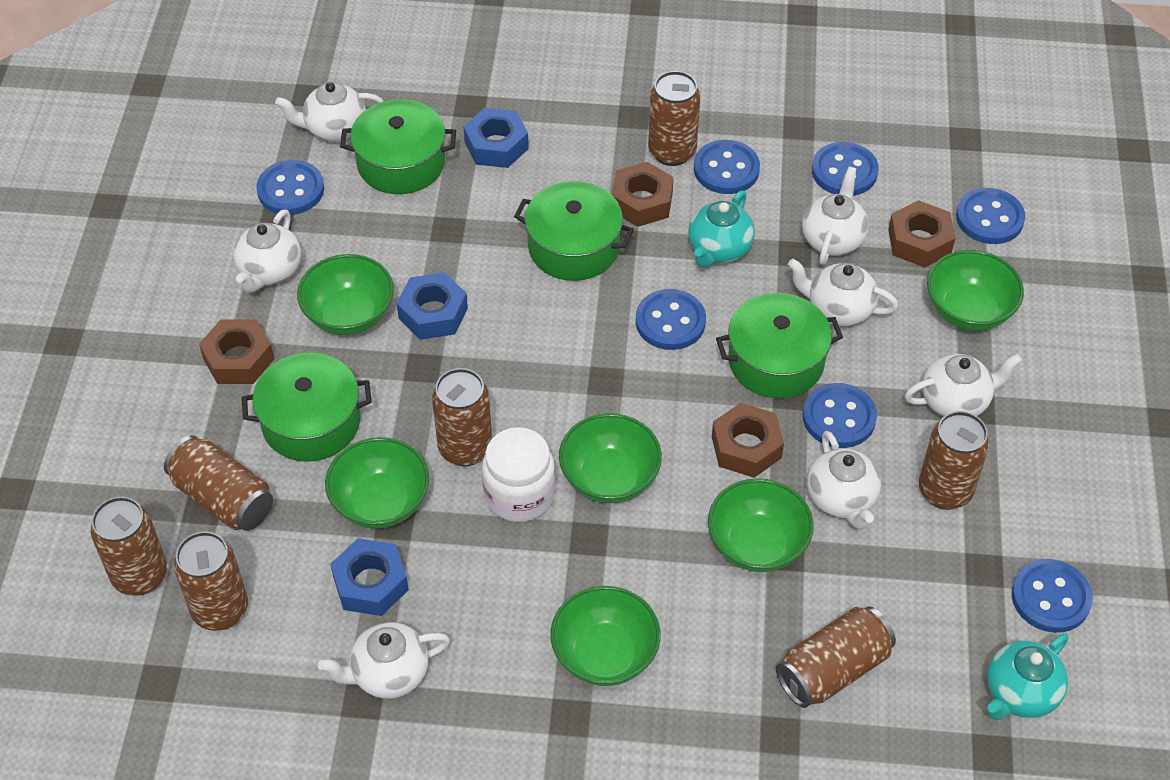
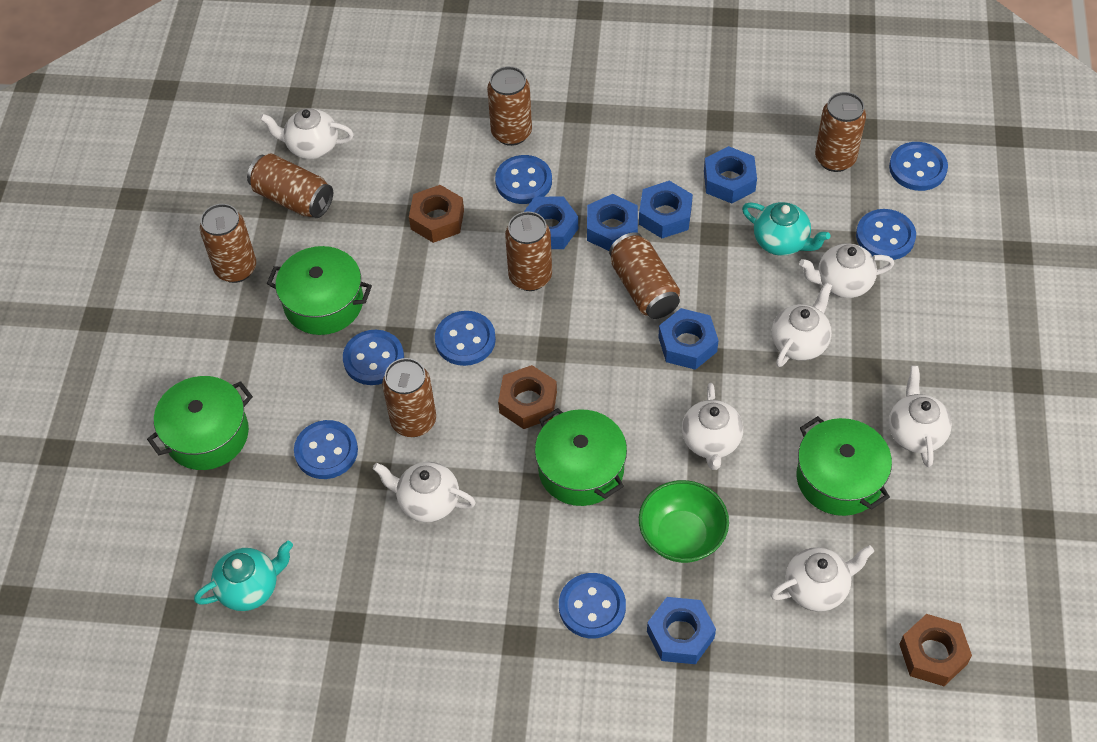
blue nut: [330,538,409,616] [397,272,468,340] [463,108,529,168] = 3 -> [524,196,578,249] [587,194,638,251] [639,181,693,238] [647,597,716,664] [658,308,719,370] [704,146,757,203] = 6
brown nut: [199,319,274,384] [612,162,674,227] [712,403,784,478] [888,200,955,268] = 4 -> [409,185,464,243] [498,365,557,429] [899,614,972,686] = 3
green bowl: [297,254,394,335] [325,437,429,529] [550,586,660,686] [559,413,662,503] [708,478,814,572] [927,250,1024,331] = 6 -> [639,480,729,563] = 1
white jar: [482,427,555,522] = 1 -> none = 0

